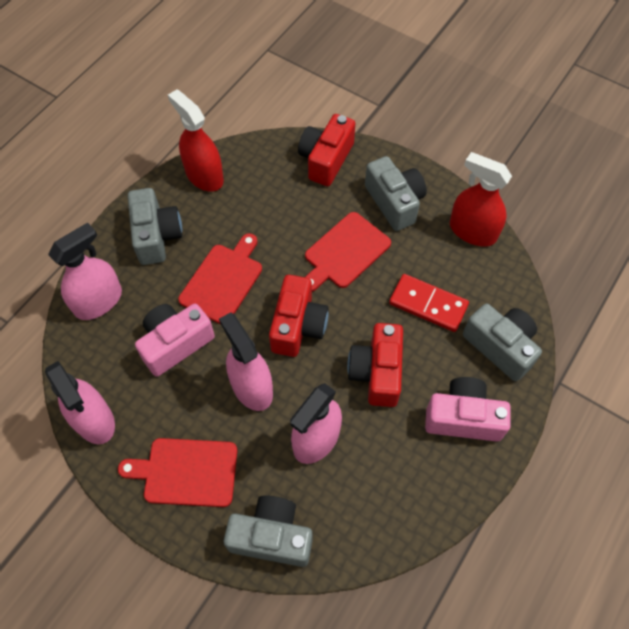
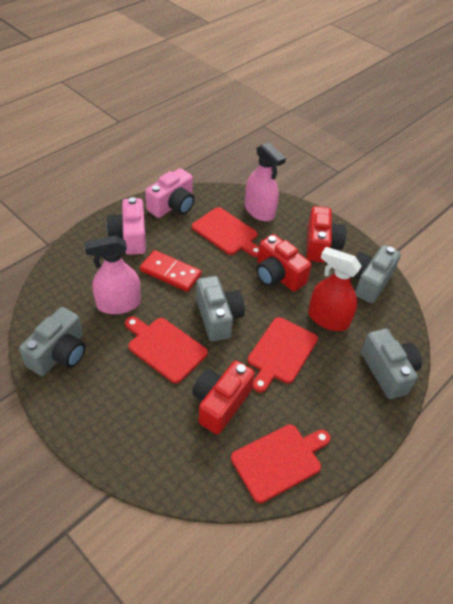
pink spray bottle: [45,361,115,444] [48,222,122,320] [219,312,273,411] [290,383,342,464] = 4 -> [84,235,141,314] [245,142,286,222] = 2
red cutting board: [118,438,237,507] [178,233,262,324] [305,212,391,292] = 3 -> [125,316,208,384] [192,207,259,257] [231,424,330,503] [248,317,318,392] = 4
red spray bottle: [168,89,224,192] [450,152,512,247] = 2 -> [308,247,361,331] = 1

